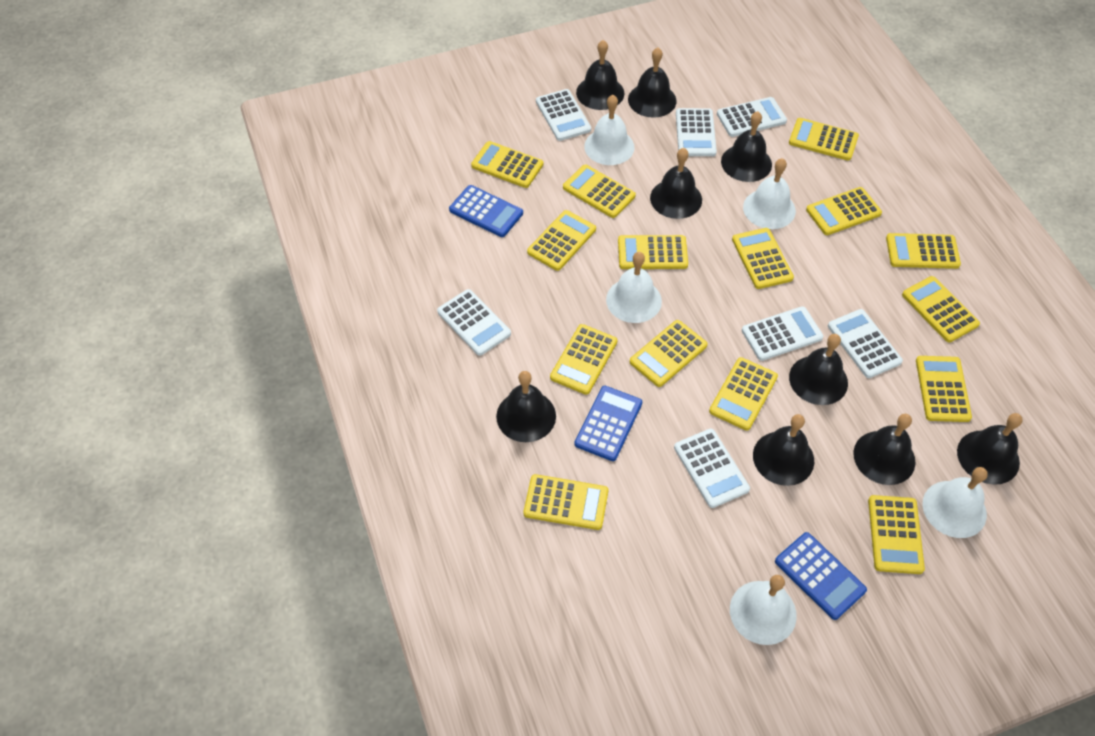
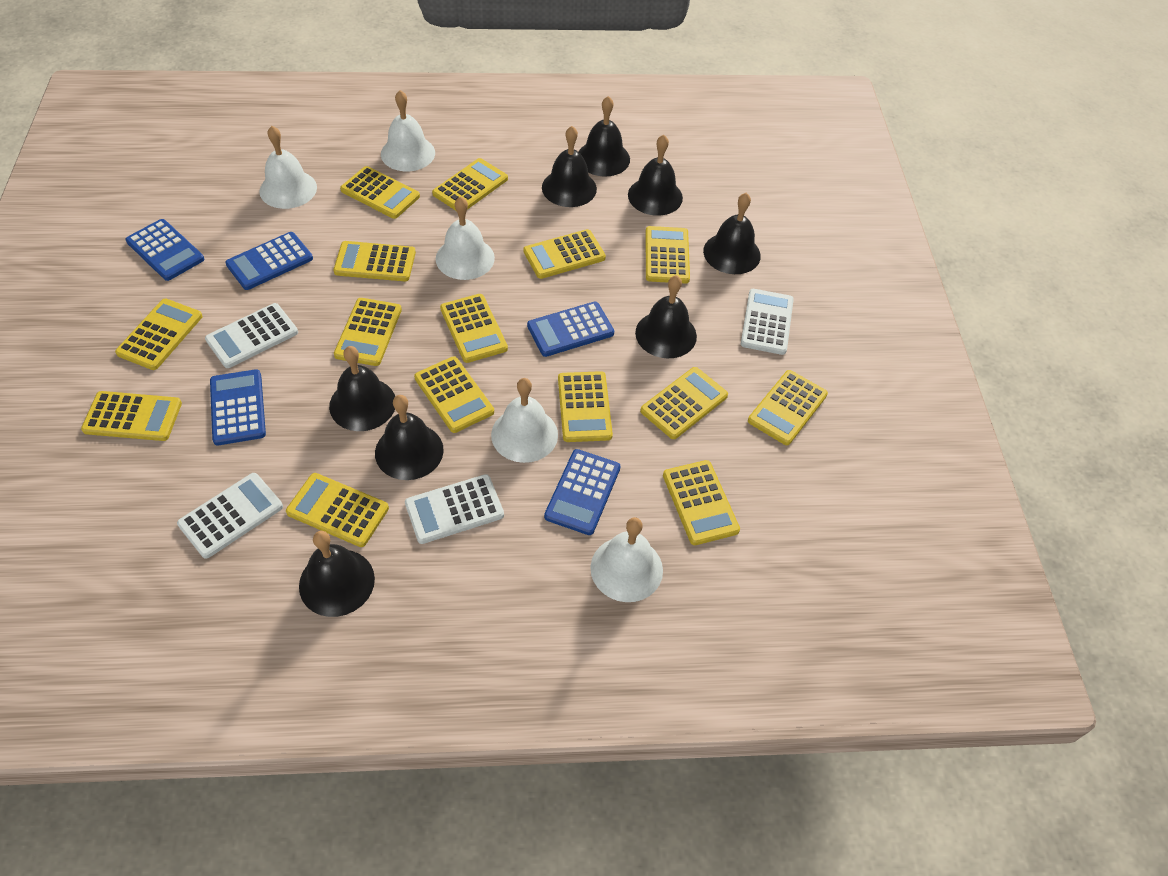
black bell: [496,371,556,442] [576,40,624,110] [628,48,677,118] [650,148,702,219] [721,111,772,182] [753,414,814,486] [789,334,848,405] [853,414,916,485] [957,413,1023,485] = 9 -> [299,531,375,617] [329,346,395,431] [375,395,444,480] [542,126,597,207] [578,96,630,177] [628,135,683,216] [635,275,697,358] [703,193,761,274] = 8
blue calculator: [449,185,523,237] [574,386,642,461] [775,532,867,620] = 3 -> [125,219,204,281] [210,369,266,445] [225,232,313,290] [527,302,614,357] [544,449,621,535] = 5
white calculator: [437,289,511,356] [536,89,591,141] [674,428,750,508] [676,108,717,156] [717,97,787,137] [742,306,823,361] [828,309,903,378] = 7 -> [177,473,283,559] [205,303,298,368] [405,474,504,544] [741,289,794,355] = 4

